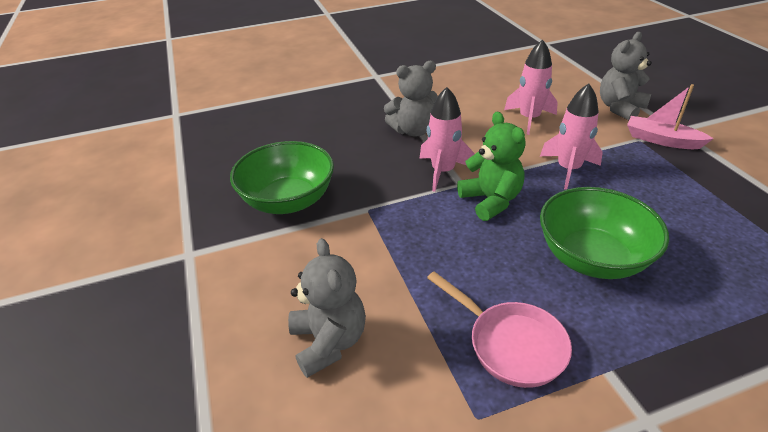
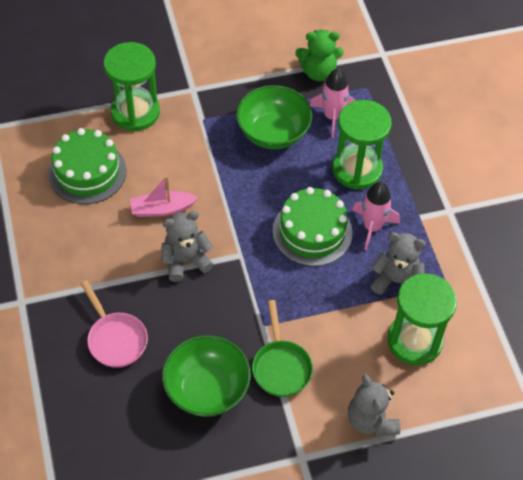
green cake: none = 0 -> [48,128,127,204] [273,187,353,266] = 2
green hourglass: none = 0 -> [104,42,160,131] [332,100,392,190] [387,273,457,365] = 3
green pan: none = 0 -> [252,300,313,397] = 1
pink rocket: [419,87,474,192] [504,39,558,135] [540,83,603,190] = 3 -> [310,68,356,138] [352,182,400,250] = 2

